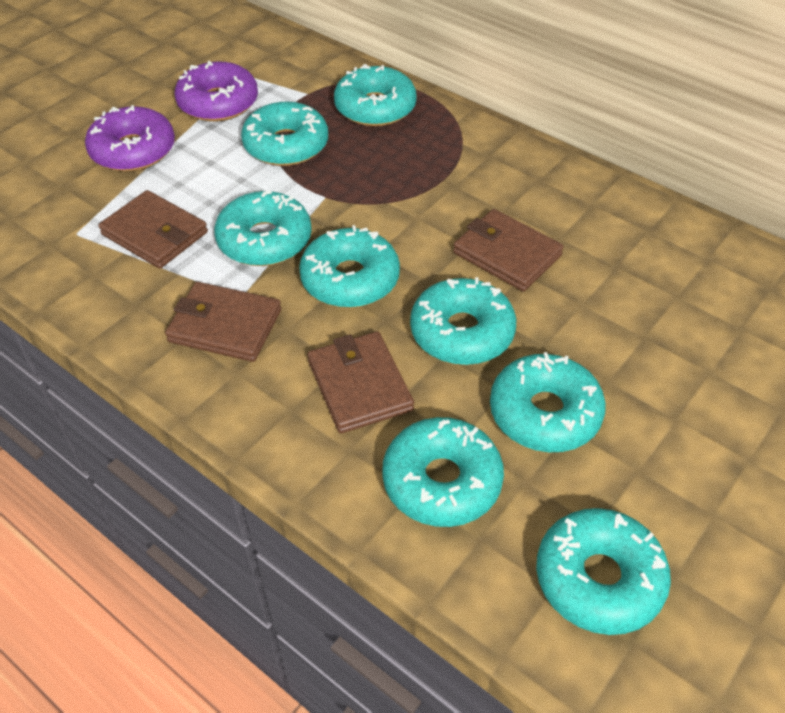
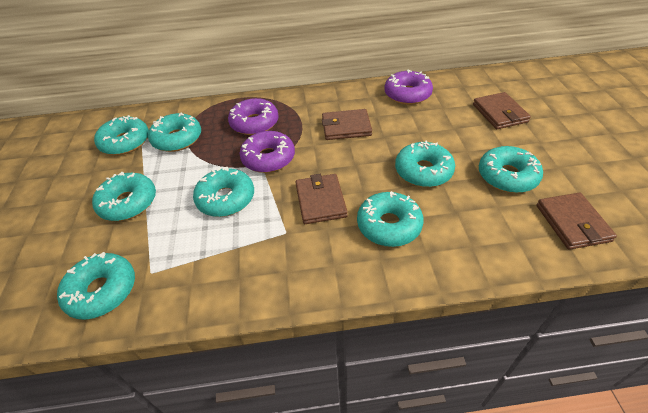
purple donut: [85,105,175,172] [175,61,258,122] = 2 -> [228,98,279,135] [240,131,295,173] [385,70,433,105] = 3

